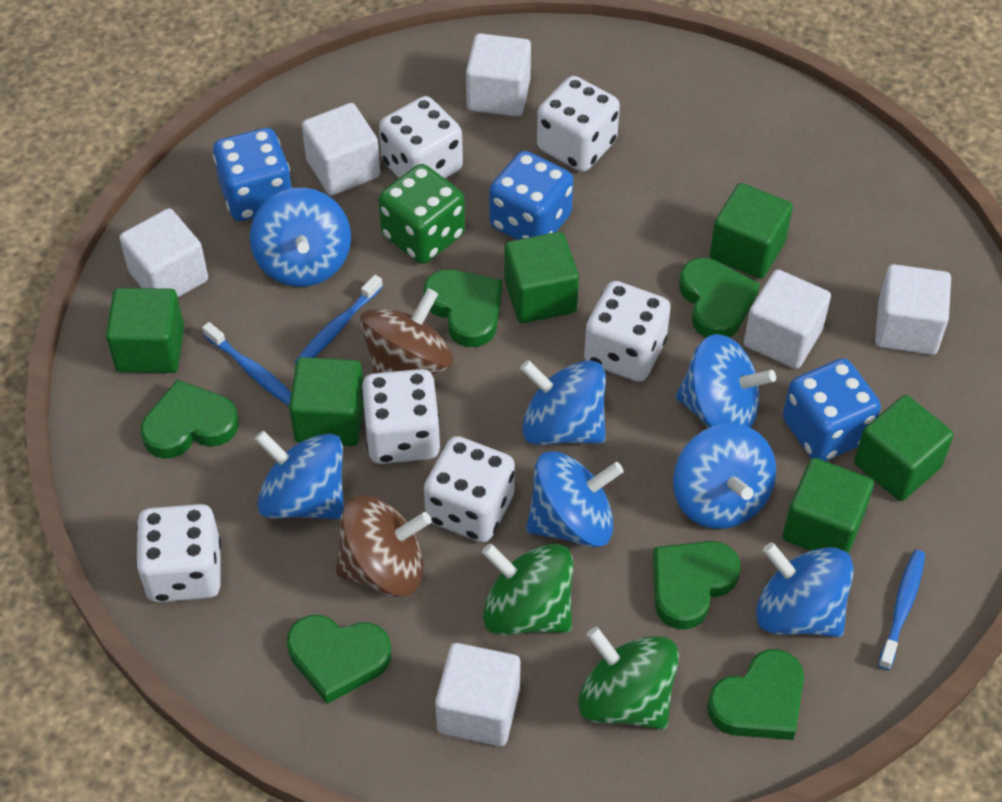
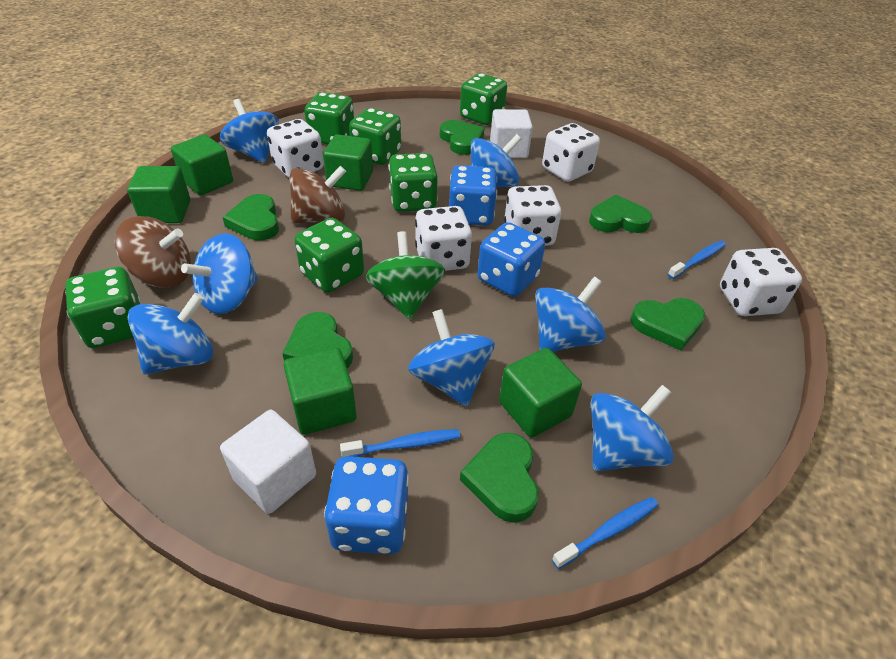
green cube: [106,288,184,373] [289,357,364,446] [504,232,579,323] [710,183,793,279] [783,458,874,554] [854,395,954,501] = 6 -> [127,166,190,223] [171,135,233,195] [283,347,357,435] [323,134,373,191] [499,348,582,438] = 5
green dice: [378,164,465,264] = 1 -> [65,267,142,348] [294,218,364,293] [304,92,354,144] [349,108,401,165] [389,153,438,212] [460,73,507,125] = 6
green spinning top: [482,543,573,635] [578,627,679,730] = 2 -> [366,231,445,319] = 1
white cube: [119,208,208,297] [302,103,380,196] [435,643,521,746] [466,33,531,117] [744,270,831,369] [875,264,951,355] = 6 -> [220,410,316,514] [490,109,533,158] = 2
white dice: [136,504,221,602] [361,369,440,464] [379,96,463,178] [424,436,515,542] [537,76,620,172] [584,281,671,382] = 6 -> [267,119,324,178] [415,206,472,271] [504,185,561,246] [542,123,600,182] [720,248,802,316] = 5

